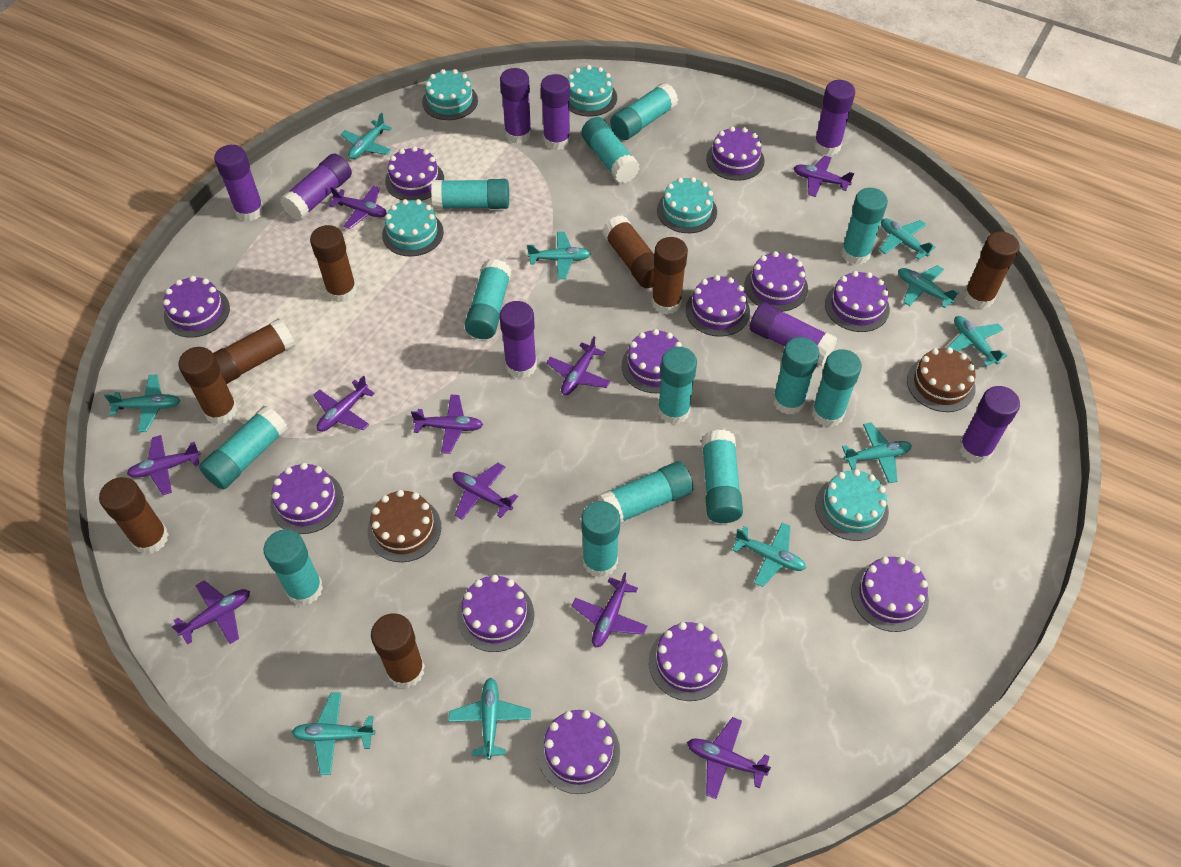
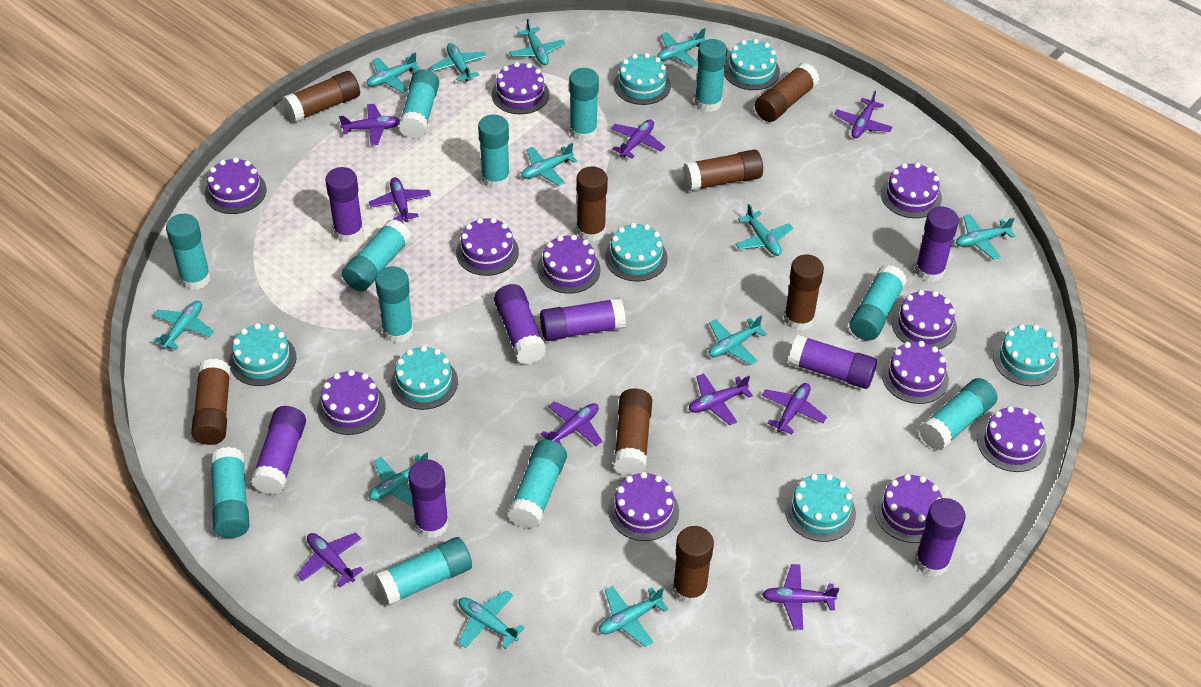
brown cake: [368,490,441,562] [907,347,976,412] = 2 -> none = 0
purple cake: [163,276,230,338] [270,463,344,534] [385,146,444,201] [457,575,534,652] [537,710,620,794] [621,329,682,393] [649,622,728,701] [686,275,750,337] [706,126,764,181] [744,251,808,311] [825,271,890,332] [851,557,929,632] = 12 -> [205,157,267,214] [317,370,386,435] [456,217,519,276] [492,62,549,114] [537,234,601,294] [608,472,679,541] [874,474,942,543] [881,162,942,218] [882,341,949,404] [892,290,957,349] [977,406,1047,472] = 11
purple plane: [127,435,201,495] [172,581,250,645] [314,375,375,432] [329,186,387,229] [411,395,483,454] [453,463,518,520] [546,336,610,395] [572,572,647,647] [687,717,771,799] [794,156,854,197] = 10 -> [297,532,363,587] [339,104,400,146] [369,177,431,222] [541,401,602,446] [611,119,665,159] [689,373,753,425] [762,383,827,434] [762,564,839,630] [834,91,892,138] = 9
turquoise cake: [382,199,444,256] [422,69,478,120] [568,65,617,116] [657,177,717,233] [815,469,889,541] = 5 -> [229,323,296,386] [391,345,458,410] [605,223,668,281] [614,53,671,105] [724,39,780,90] [785,473,856,542] [993,324,1060,386] = 7
turquoise glue stick: [199,406,288,490] [264,529,323,606] [431,179,509,209] [464,259,511,339] [581,117,640,184] [581,501,620,578] [598,461,693,523] [610,83,678,140] [658,347,697,424] [701,429,743,523] [773,337,820,415] [812,349,862,427] [841,188,888,265] = 13 -> [166,214,211,290] [210,447,249,538] [342,219,411,291] [375,266,414,343] [375,537,472,606] [398,69,439,139] [478,114,510,189] [507,439,567,529] [569,68,599,141] [695,39,727,112] [849,265,907,340] [919,378,997,450] = 12
turquoise plane: [104,375,180,432] [291,692,376,775] [341,113,392,159] [448,678,531,760] [527,232,591,279] [732,523,806,587] [842,423,912,483] [879,218,935,260] [898,265,959,308] [947,316,1007,366] = 10 -> [153,301,214,350] [367,52,421,93] [369,452,428,507] [430,43,487,82] [458,590,525,649] [509,19,565,65] [521,143,577,186] [599,586,668,647] [657,28,706,67] [709,315,767,365] [735,204,793,256] [956,214,1016,260] = 12

